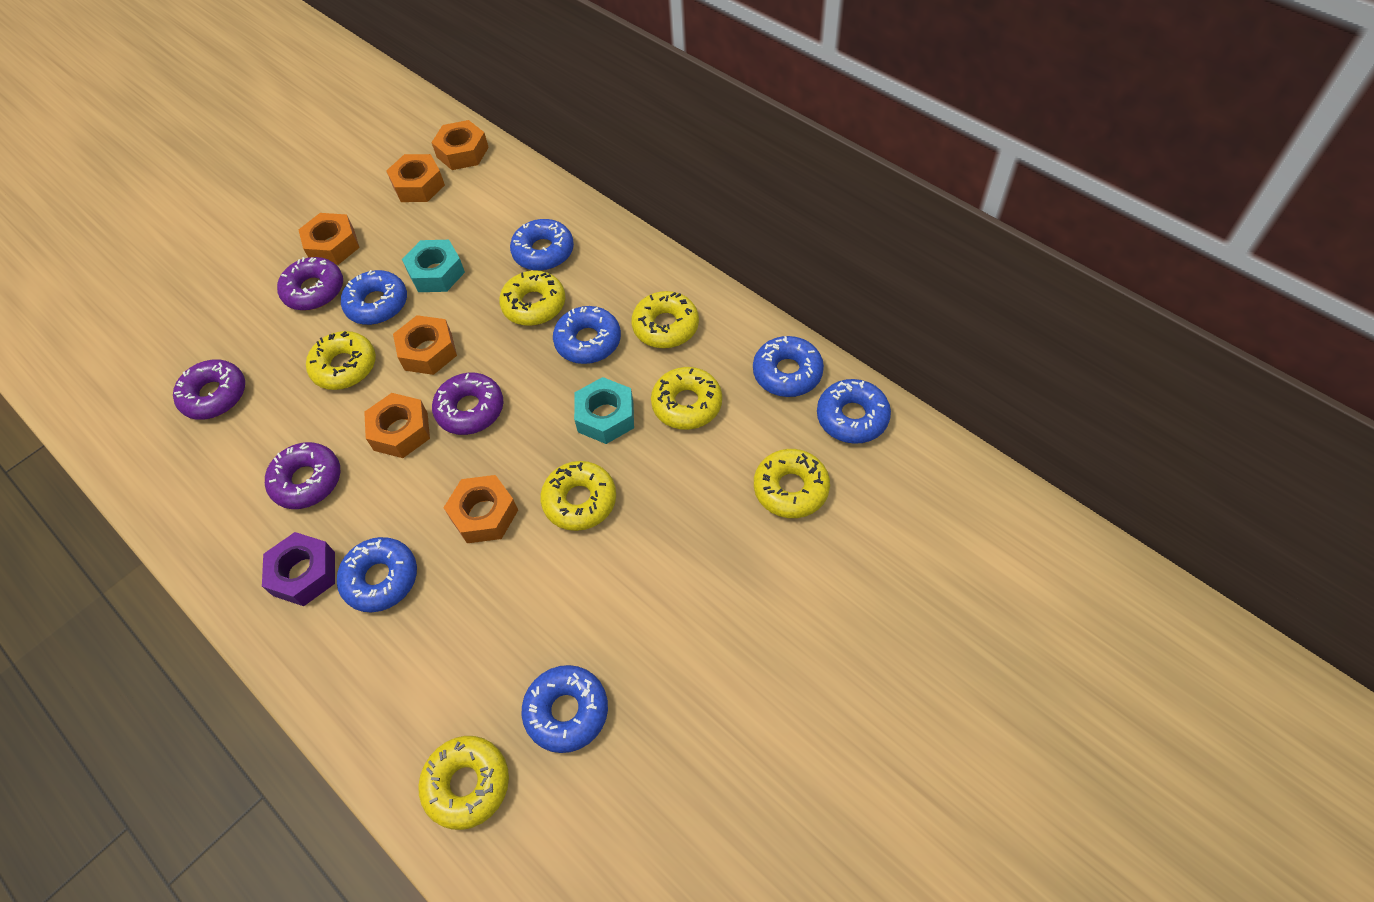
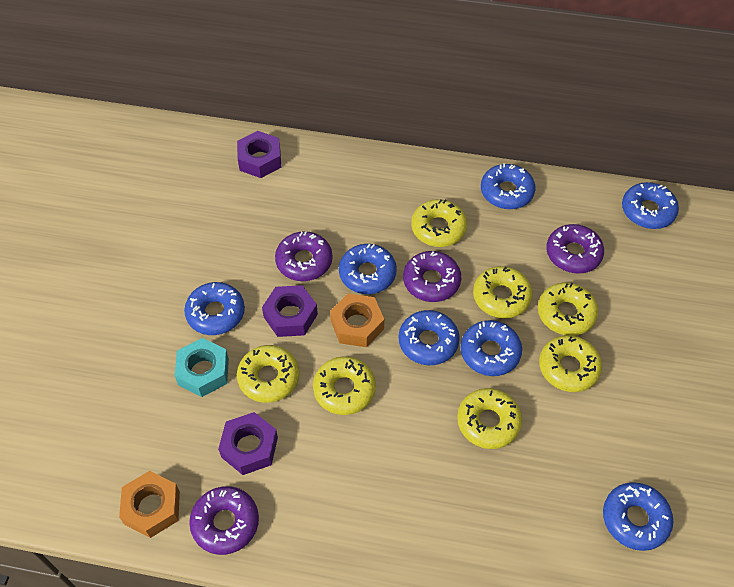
orange nut: [298,213,360,265] [364,393,430,458] [386,154,445,202] [393,315,457,375] [431,120,489,170] [443,475,518,543] = 6 -> [119,471,180,538] [330,294,384,347] = 2
purple nut: [262,532,335,606] = 1 -> [218,412,278,475] [237,131,281,178] [262,285,318,337] = 3
turquoise nut: [402,240,465,292] [574,377,634,444] = 2 -> [175,338,229,397] = 1

